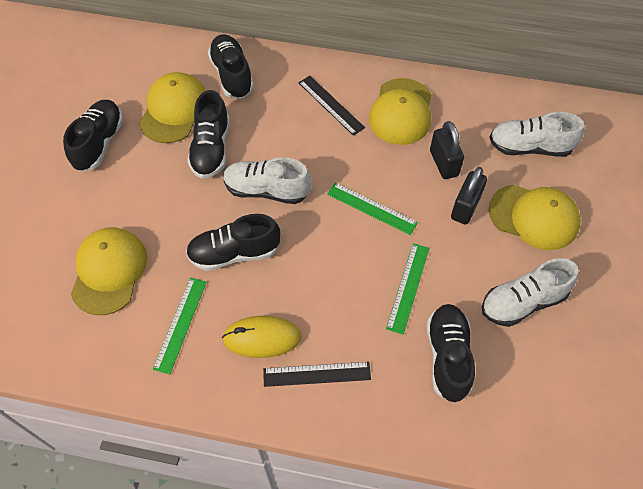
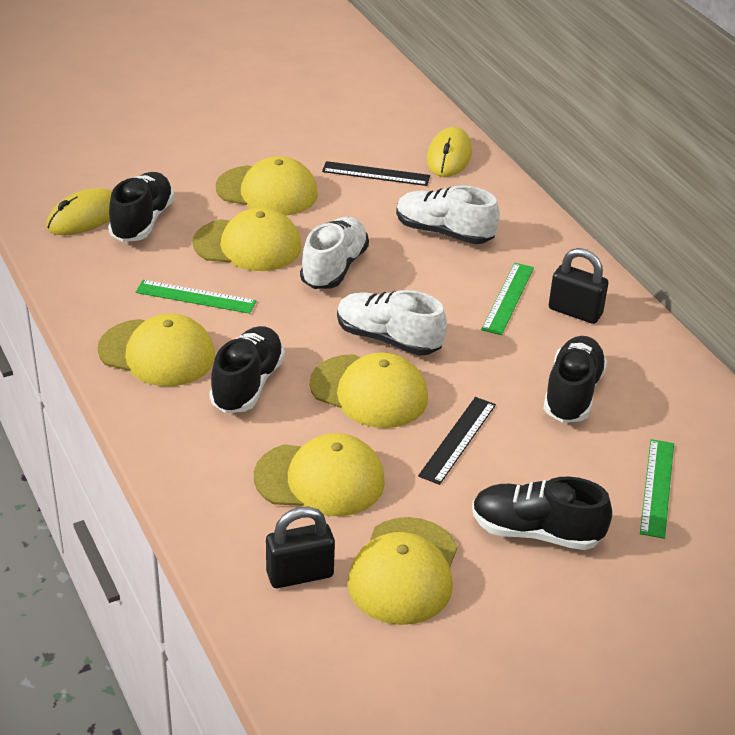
black shoe: [63,100,123,172] [186,214,280,271] [187,90,229,179] [208,34,254,99] [427,304,475,402] = 5 -> [108,172,174,242] [210,326,285,413] [472,477,612,550] [543,336,607,423] = 4
yellow cap: [71,227,147,315] [139,72,206,143] [369,78,432,145] [489,185,581,250] = 4 -> [98,314,215,386] [193,207,302,271] [216,156,318,216] [254,433,385,516] [309,352,428,428] [347,517,458,625] = 6
yellow mouse: [222,316,302,358] = 1 -> [46,188,112,235] [427,127,472,177] = 2

